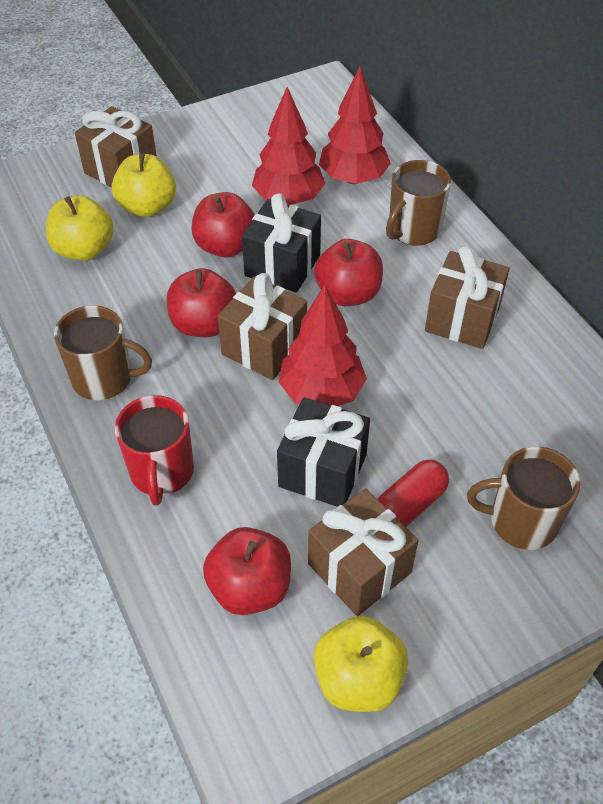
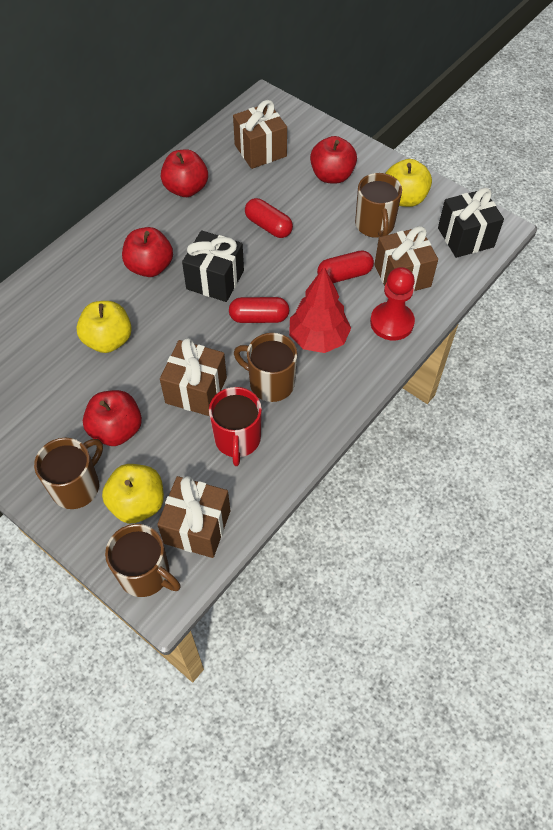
brown mug: [54,305,152,400] [386,160,451,246] [467,446,580,550] = 3 -> [34,438,103,509] [105,524,180,597] [234,333,297,402] [355,173,402,238] = 4
red capsule: [377,460,449,527] = 1 -> [229,297,289,323] [245,198,293,238] [317,251,374,283] = 3
red pawn: none = 0 -> [370,267,415,341] = 1
red tree: [252,87,325,205] [279,285,367,406] [319,67,391,184] = 3 -> [289,267,351,353] = 1

